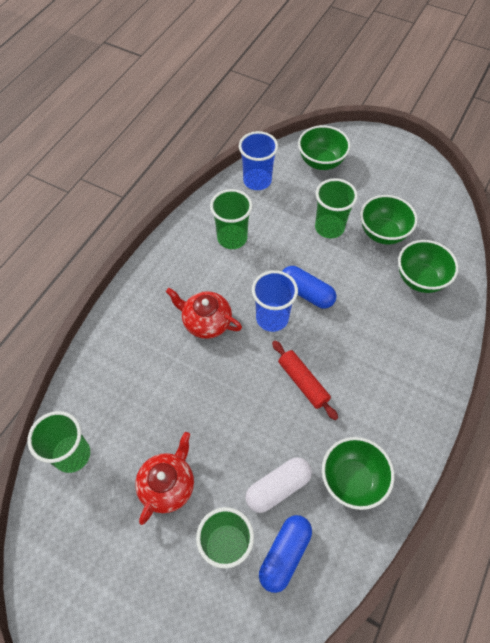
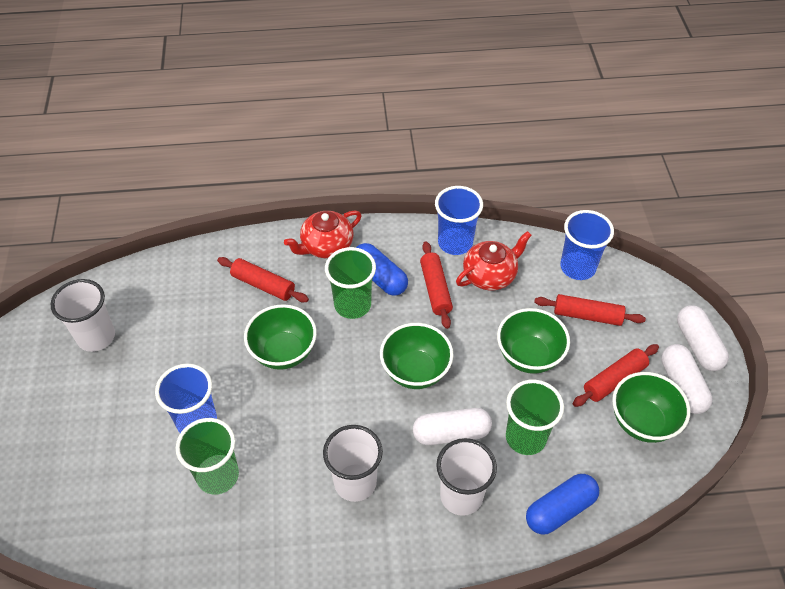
blue cup: [239,131,278,190] [252,270,298,332] = 2 -> [155,363,217,433] [435,186,483,255] [560,210,614,280] = 3
green cup: [27,411,90,473] [196,507,254,569] [210,189,253,249] [315,178,358,238] = 4 -> [176,418,239,494] [325,247,376,319] [506,380,564,455] = 3
red rolling pin: [272,340,338,420] = 1 -> [217,257,309,302] [420,241,453,329] [534,294,646,326] [573,344,659,407] = 4
white capsule: [246,457,312,513] = 1 -> [413,408,492,445] [661,344,713,414] [677,305,729,371] = 3
white cup: none = 0 -> [50,279,115,352] [323,425,383,502] [436,438,497,516] = 3

